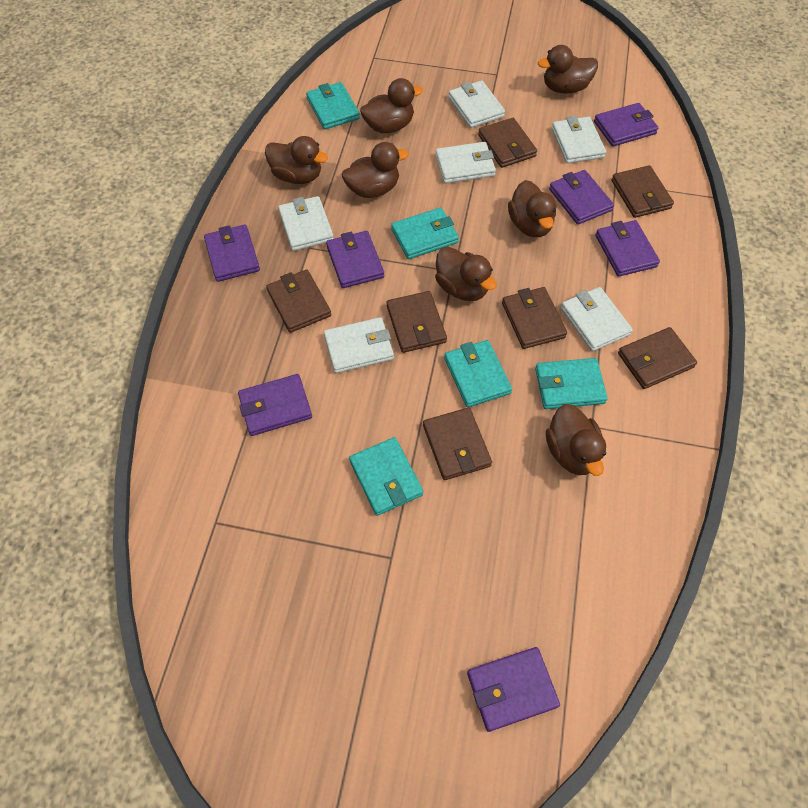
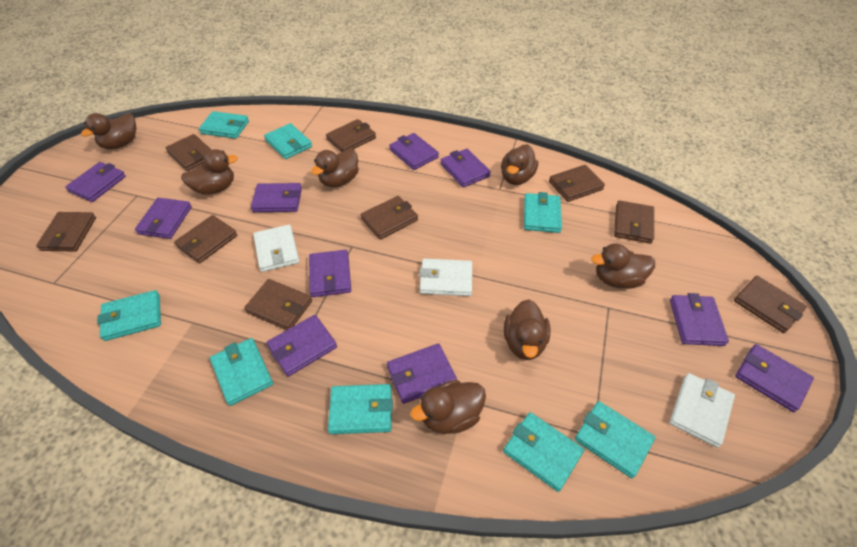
brown wallet: [266,270,331,333] [387,291,447,353] [423,408,492,480] [478,118,537,168] [502,287,567,349] [611,165,674,218] [618,327,697,389] = 7 -> [36,212,96,251] [165,134,211,171] [174,215,237,263] [244,279,312,330] [326,119,376,152] [361,196,418,240] [549,165,605,202] [614,200,654,244] [734,276,807,333] = 9
purple wallet: [204,225,260,282] [238,374,312,436] [326,231,384,288] [467,647,560,732] [549,170,614,224] [594,103,658,147] [595,220,660,277] = 7 -> [65,162,126,202] [135,198,192,239] [251,183,302,212] [267,315,337,377] [309,250,351,297] [387,343,457,404] [389,133,439,170] [441,149,491,188] [670,293,729,346] [735,344,814,412] = 10
turquoise wallet: [306,82,360,129] [349,437,423,516] [391,207,459,259] [444,340,512,408] [535,358,608,409] = 5 -> [97,290,161,341] [199,111,249,139] [210,338,273,406] [264,123,312,159] [328,384,393,434] [503,412,584,492] [524,192,562,233] [575,401,655,478] = 8
white wallet: [278,196,334,251] [324,317,394,373] [435,142,496,184] [448,80,505,128] [552,116,606,163] [561,287,633,351] = 6 -> [253,225,299,272] [419,259,472,296] [670,373,735,448] = 3

